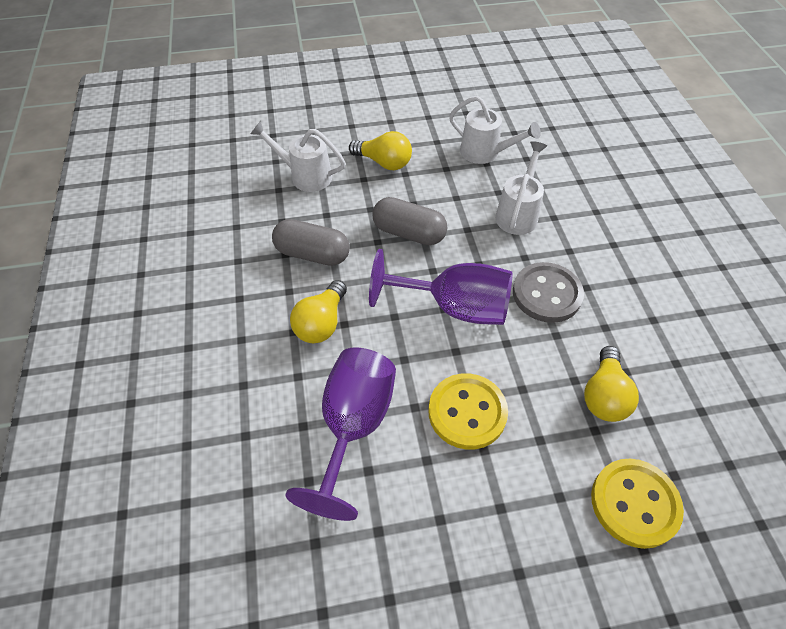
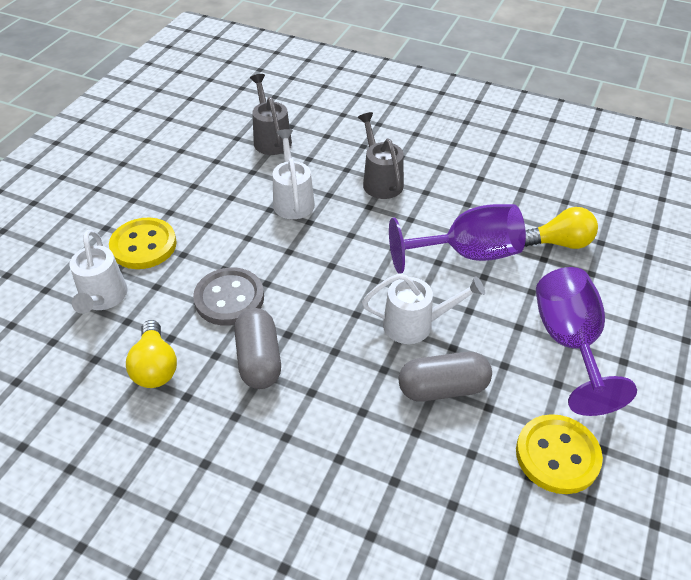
grey watering can: none = 0 -> [250,74,292,155] [358,112,404,199] = 2
yellow light bulb: [290,280,347,343] [349,131,412,170] [584,346,639,422] = 3 -> [126,320,177,388] [525,207,598,249] = 2

